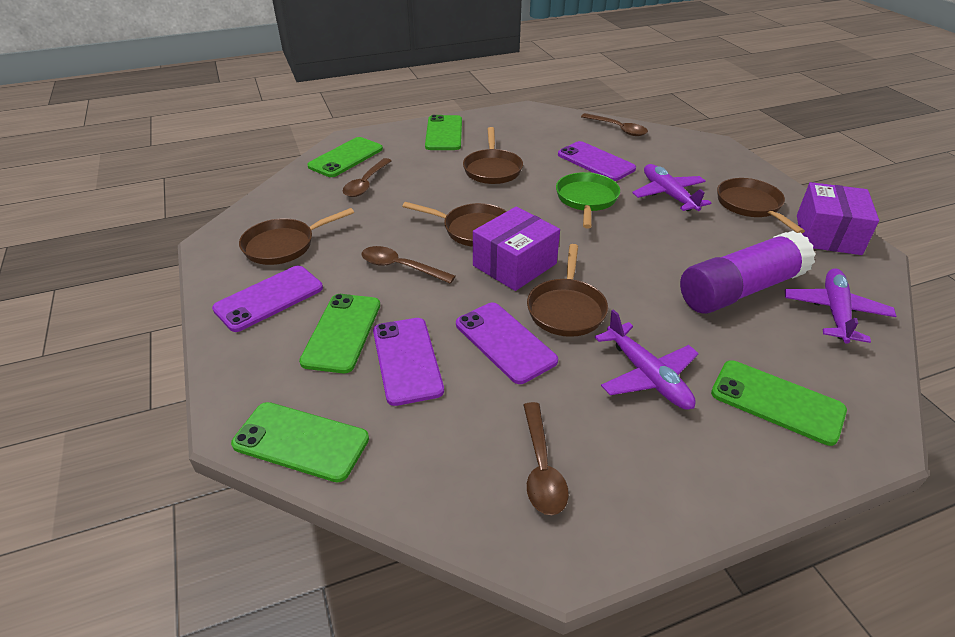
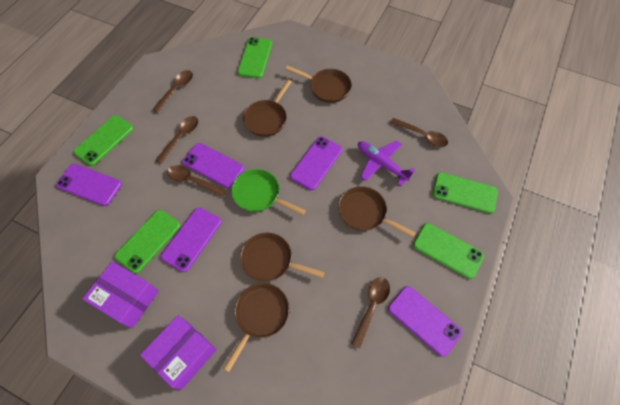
brown spoon: [343,158,392,197] [361,246,456,284] [523,402,569,515] [581,113,648,136] = 4 -> [152,70,193,113] [155,116,198,164] [167,165,227,197] [351,277,390,349] [390,118,448,147] = 5
purple glue stick: [680,231,816,314] = 1 -> none = 0
purple phone: [212,266,323,332] [373,318,444,406] [456,303,558,384] [558,141,636,181] = 4 -> [56,164,122,206] [161,208,221,272] [182,143,244,188] [290,137,342,190] [388,286,462,357] = 5
purple plane: [595,309,699,410] [632,164,711,211] [785,268,896,344] = 3 -> [358,140,415,186] = 1

